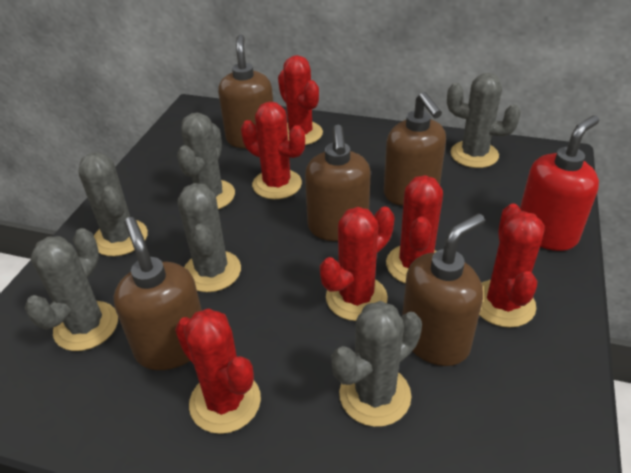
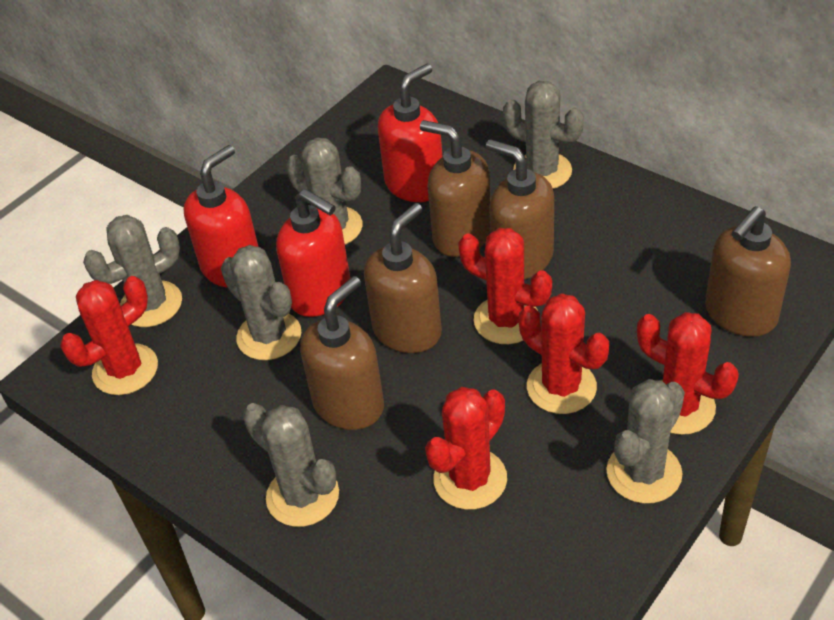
red cactus: [175,308,261,434] [241,102,305,199] [278,55,323,145] [320,206,395,321] [386,175,443,284] [479,204,545,328] = 6 -> [60,276,158,395] [425,387,507,510] [458,228,552,344] [519,293,609,414] [637,312,739,435] = 5
red soap dispenser: [520,115,600,251] = 1 -> [184,145,258,288] [276,189,350,317] [378,64,443,202] = 3

